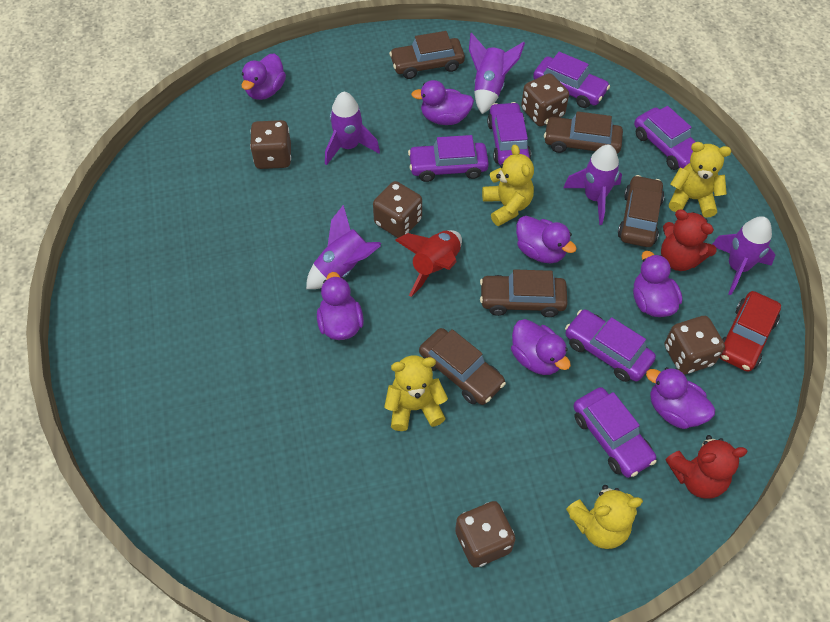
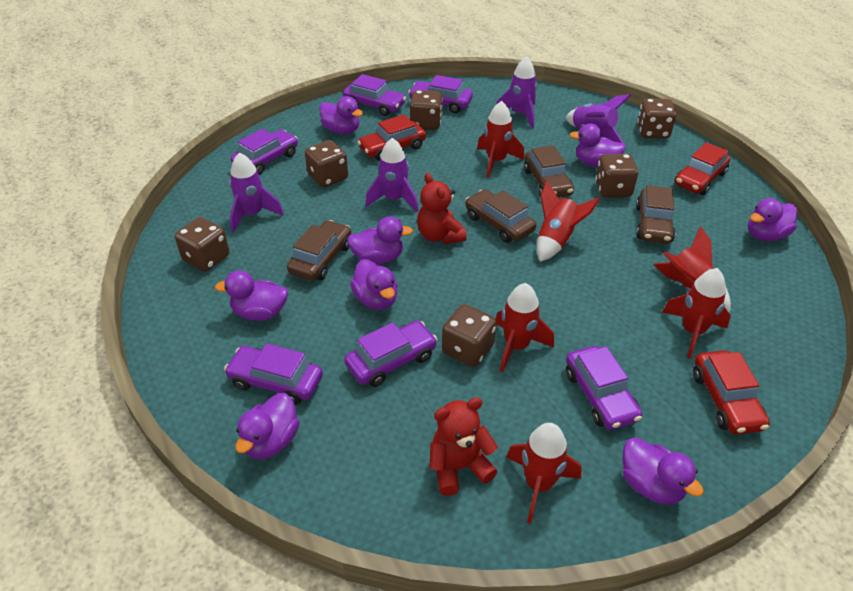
brown car: [389,31,465,79] [419,328,506,405] [480,269,568,317] [544,111,623,154] [618,175,664,247] = 5 -> [287,220,351,281] [465,189,536,243] [524,145,574,198] [636,185,676,244] = 4
brown dice: [250,120,291,169] [373,181,422,238] [455,501,515,568] [521,73,569,126] [664,316,725,375] = 5 -> [175,217,230,272] [305,140,348,187] [410,90,443,130] [442,304,496,367] [595,154,638,198] [637,98,676,138] = 6
purple duck: [241,53,286,100] [317,272,364,340] [411,80,474,125] [511,319,571,375] [516,216,577,263] [633,251,682,317] [646,367,715,429] = 7 -> [215,270,288,321] [235,393,300,459] [319,96,363,134] [347,216,413,264] [350,259,398,310] [569,124,626,167] [622,437,704,505] [748,198,798,241] = 8
purple rocket: [306,205,381,289] [325,92,380,165] [469,33,525,114] [563,145,622,225] [712,216,775,295] = 5 -> [229,152,284,232] [365,138,418,212] [496,56,537,128] [565,94,631,143] = 4
red car: [719,291,781,372] = 1 -> [357,114,426,161] [674,142,730,195] [693,350,770,435] = 3
red rocket: [395,230,462,297] = 1 -> [477,101,524,177] [496,283,554,373] [506,423,582,524] [537,180,600,262] [653,226,731,312] [663,268,731,358] = 6
yellow teddy bear: [384,355,448,431] [482,144,534,226] [566,485,643,549] [669,142,731,217] = 4 -> none = 0

